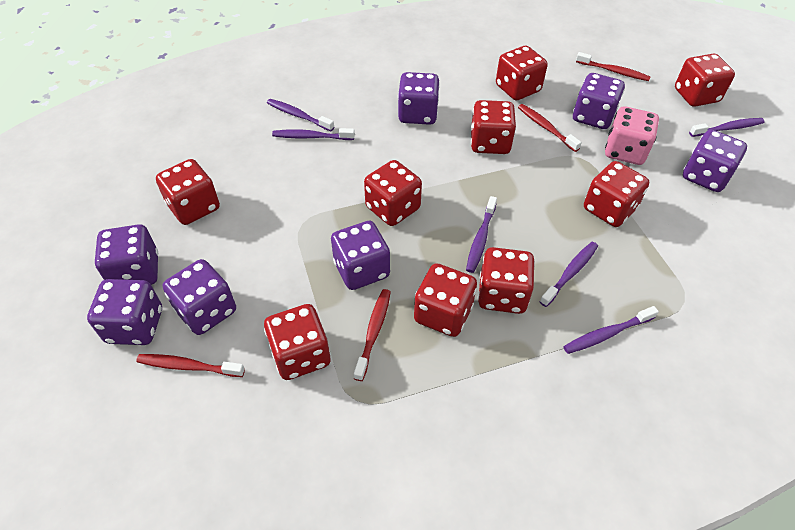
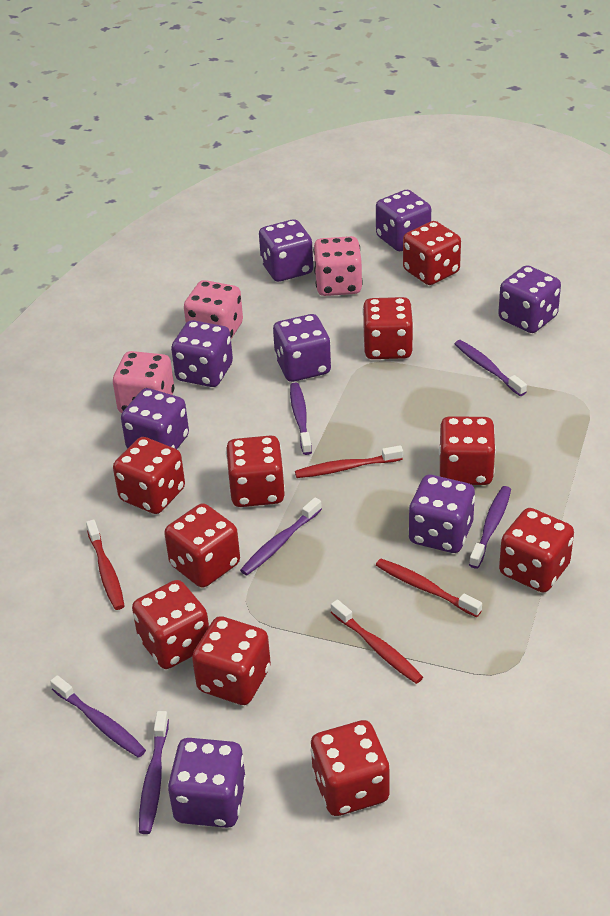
pink dice: [605,106,659,165] = 1 -> [113,351,174,413] [184,280,243,339] [313,236,363,296] = 3
purple dice: [87,279,162,345] [95,224,159,285] [163,259,236,335] [331,221,390,290] [398,72,440,125] [573,73,625,129] [683,129,747,192] = 7 -> [121,388,189,449] [168,738,246,828] [171,320,233,387] [259,219,313,282] [273,314,331,382] [376,190,431,251] [408,475,475,553] [498,265,561,333] = 8
red dice: [156,159,220,225] [264,304,330,380] [364,160,422,226] [414,263,477,337] [471,100,516,154] [478,247,535,314] [496,46,548,100] [584,161,649,227] [675,53,735,107] = 9 -> [113,437,185,514] [132,580,209,669] [164,503,240,588] [192,616,271,705] [226,435,285,507] [311,720,390,816] [362,297,414,359] [403,221,461,285] [439,416,496,485] [499,508,574,592] = 10

